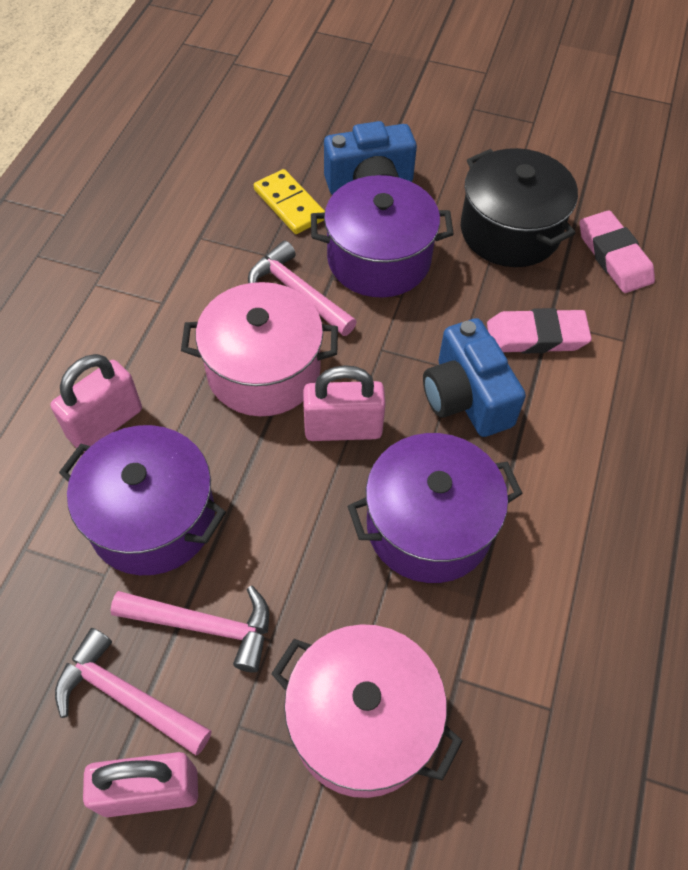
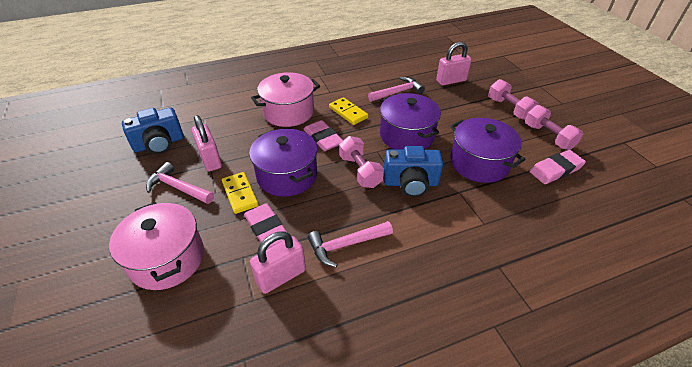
black pot: [461,148,578,267] = 1 -> none = 0
pink dumbbell: none = 0 -> [339,136,384,188] [488,79,539,120] [525,105,583,150] = 3
pink eraser: [487,308,592,354] [580,210,655,293] = 2 -> [244,203,287,249] [304,120,343,151] [529,150,586,184] = 3
yellow domino: [254,169,325,234] = 1 -> [222,172,259,214] [329,97,368,125] = 2

